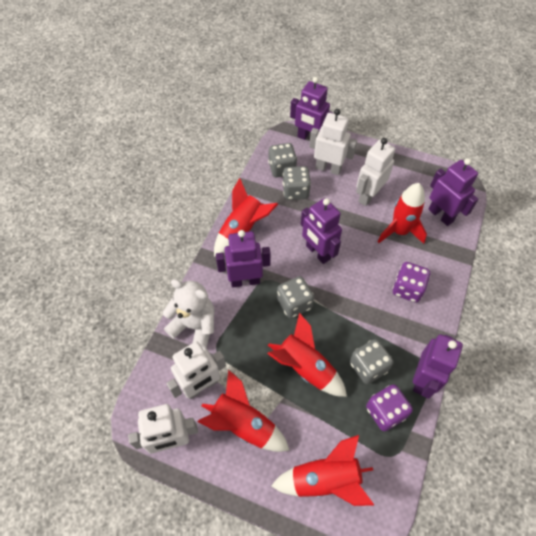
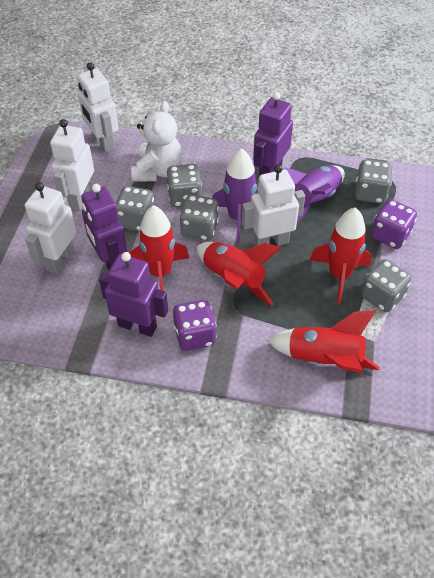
grey dice: [268,143,297,177] [277,276,314,318] [282,166,311,200] [350,339,393,384] = 4 -> [116,186,155,231] [166,164,202,207] [179,195,219,241] [355,160,393,204] [361,259,412,312] = 5
purple robot: [216,230,271,287] [290,77,334,140] [301,198,342,264] [413,334,463,399] [428,158,478,226] = 5 -> [81,184,127,270] [99,252,168,337] [253,92,293,176] = 3
purple rocket: none = 0 -> [212,148,259,243] [282,165,345,223] = 2
red rocket: [197,370,290,452] [214,178,278,257] [267,313,347,397] [271,435,374,506] [378,183,427,244] = 5 -> [130,205,189,291] [196,242,281,306] [267,310,380,373] [310,208,371,303] = 4

